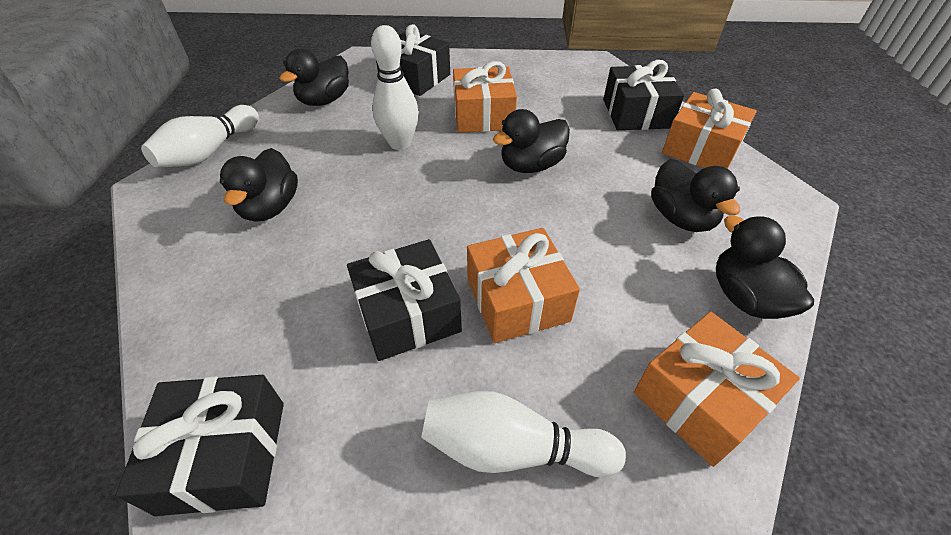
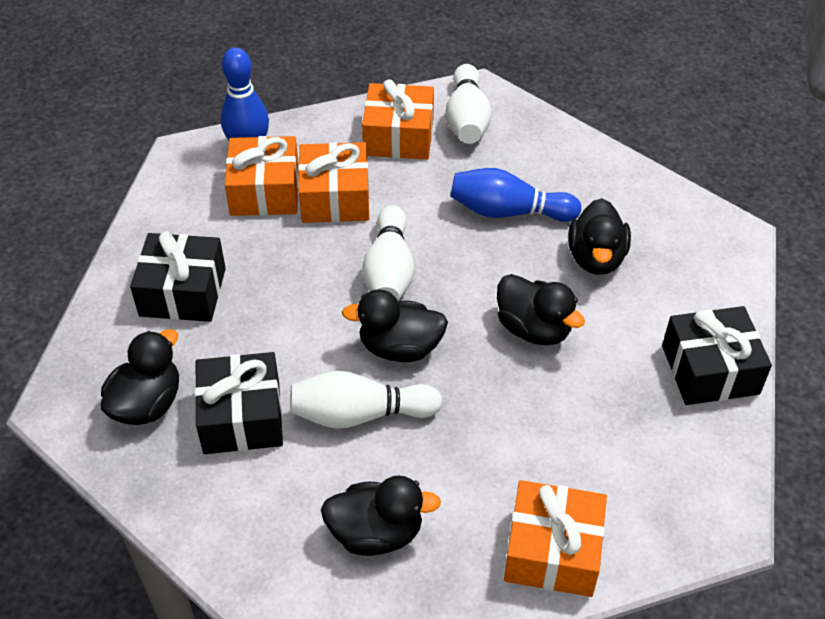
black gift: [116,375,284,516] [347,239,462,361] [376,24,450,96] [603,60,684,130] = 4 -> [130,231,226,322] [195,352,283,454] [662,306,772,405] = 3
blue bowling pin: none = 0 -> [221,47,269,141] [450,168,581,222] = 2

